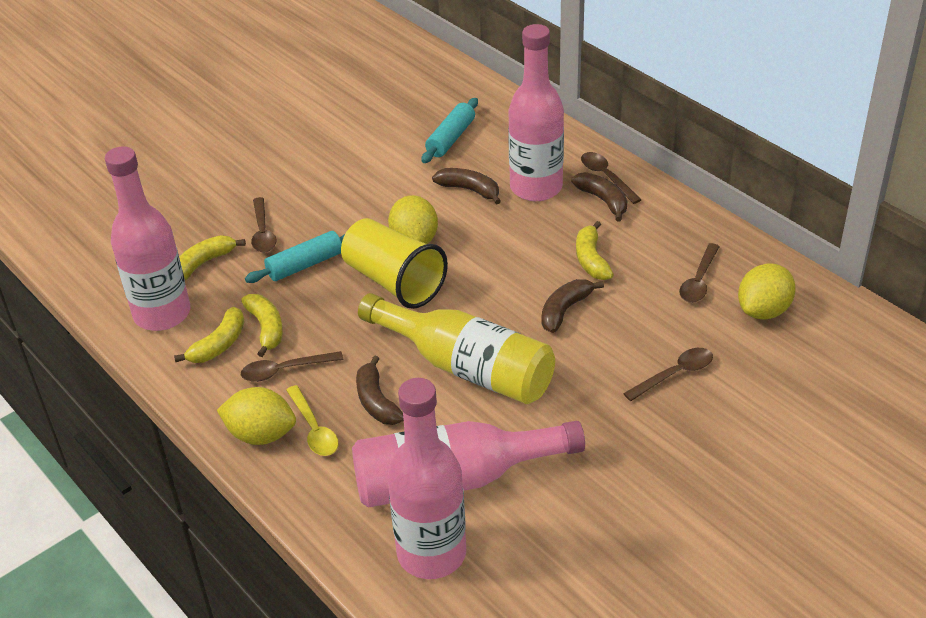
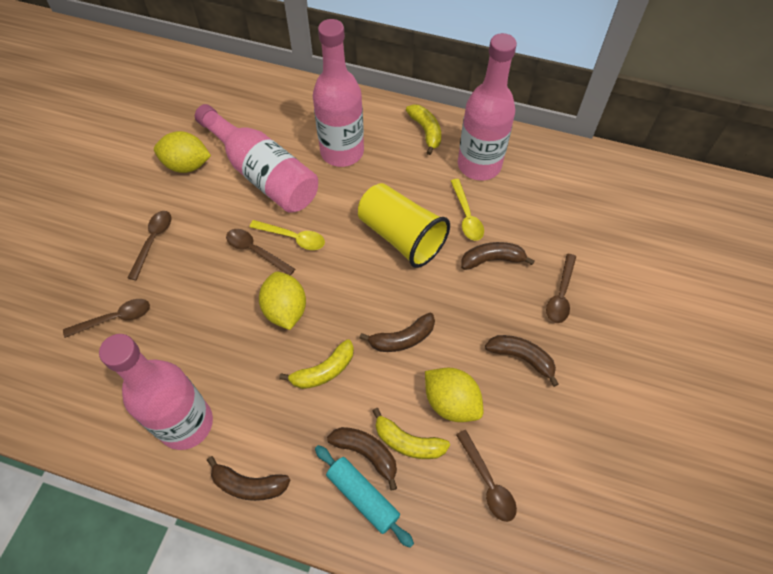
brown banana: [356,355,404,425] [432,168,501,204] [541,279,604,333] [571,172,627,221] = 4 -> [207,456,290,501] [327,427,397,490] [360,313,435,352] [461,242,534,270] [485,335,559,387] = 5
turquoise rolling pin: [245,231,345,283] [422,98,478,163] = 2 -> [315,445,414,548] = 1
yellow banana: [174,307,245,363] [179,235,246,280] [241,294,283,357] [576,221,614,280] = 4 -> [279,339,354,389] [372,408,450,459] [406,104,441,155] = 3
yellow bottle: [358,293,555,404] = 1 -> none = 0
yellow spoon: [286,385,338,456] = 1 -> [250,220,325,250] [451,179,484,241] = 2

